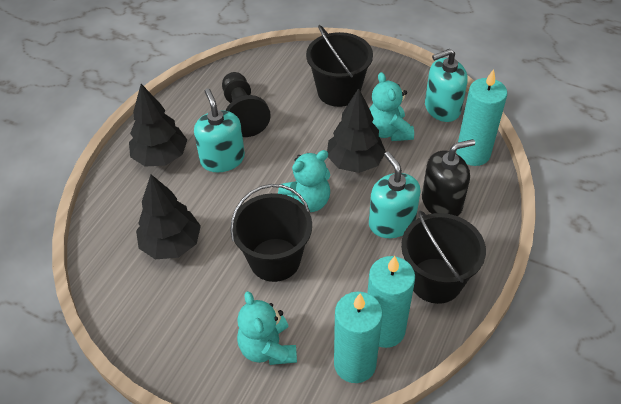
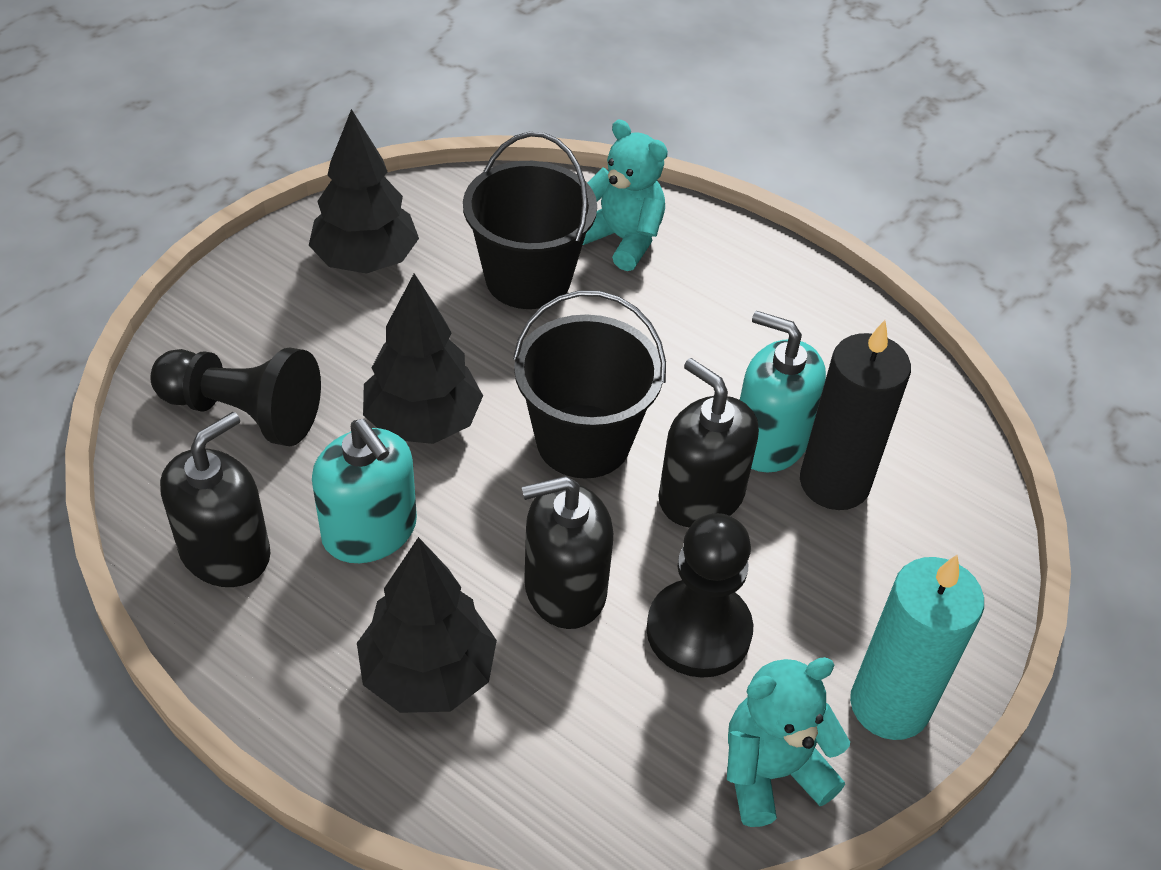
black bucket: [230,184,312,282] [306,25,373,107] [401,210,486,304] = 3 -> [463,132,597,309] [513,290,666,479] = 2
black candle: none = 0 -> [800,320,911,510] = 1
black pawn: [222,72,271,137] = 1 -> [150,348,321,446] [646,513,753,678] = 2
black soap dispenser: [422,139,475,216] = 1 -> [160,412,270,587] [522,476,613,629] [659,358,759,528] = 3
turquoise candle: [334,292,383,383] [368,256,415,348] [456,69,507,166] = 3 -> [850,555,984,740] = 1
turquoise soap dispenser: [194,89,245,172] [369,152,421,238] [425,49,468,122] = 3 -> [312,419,417,563] [740,311,826,472] = 2
turquoise teddy bear: [237,291,297,365] [278,150,330,212] [369,72,414,141] = 3 -> [583,120,668,271] [727,657,850,827] = 2

